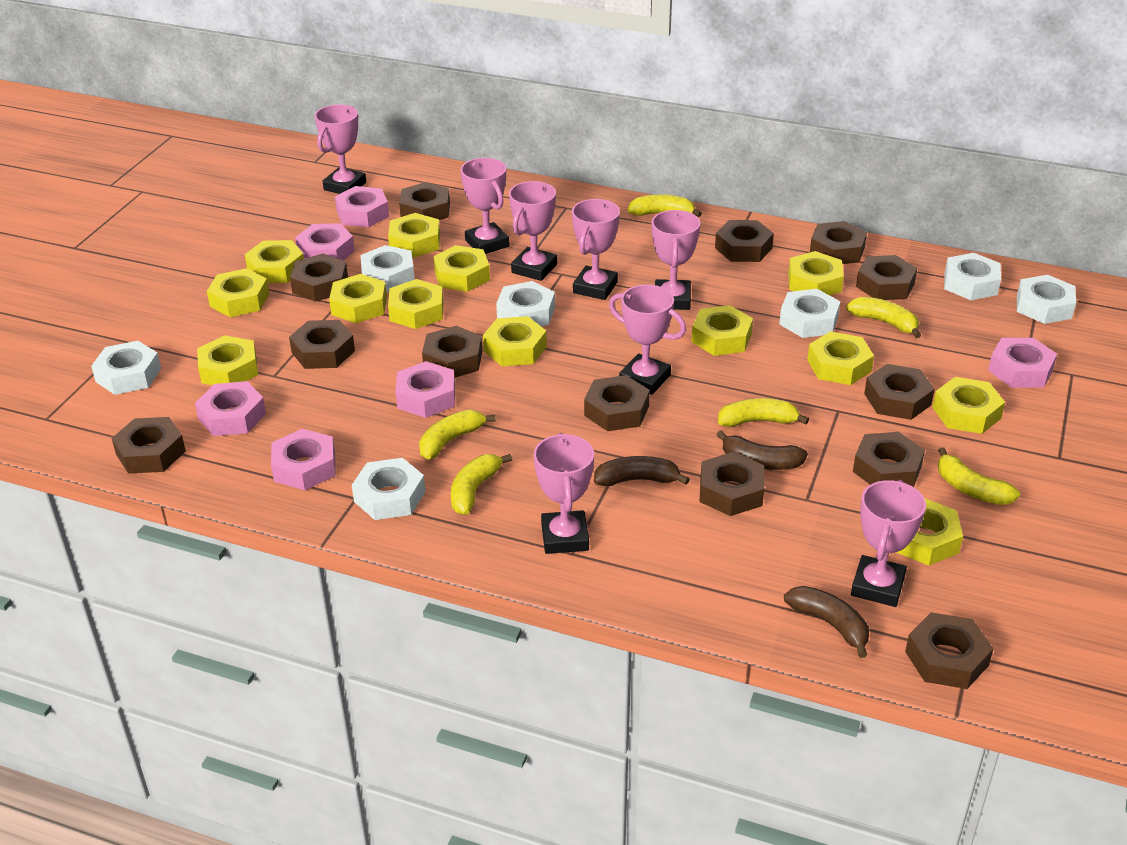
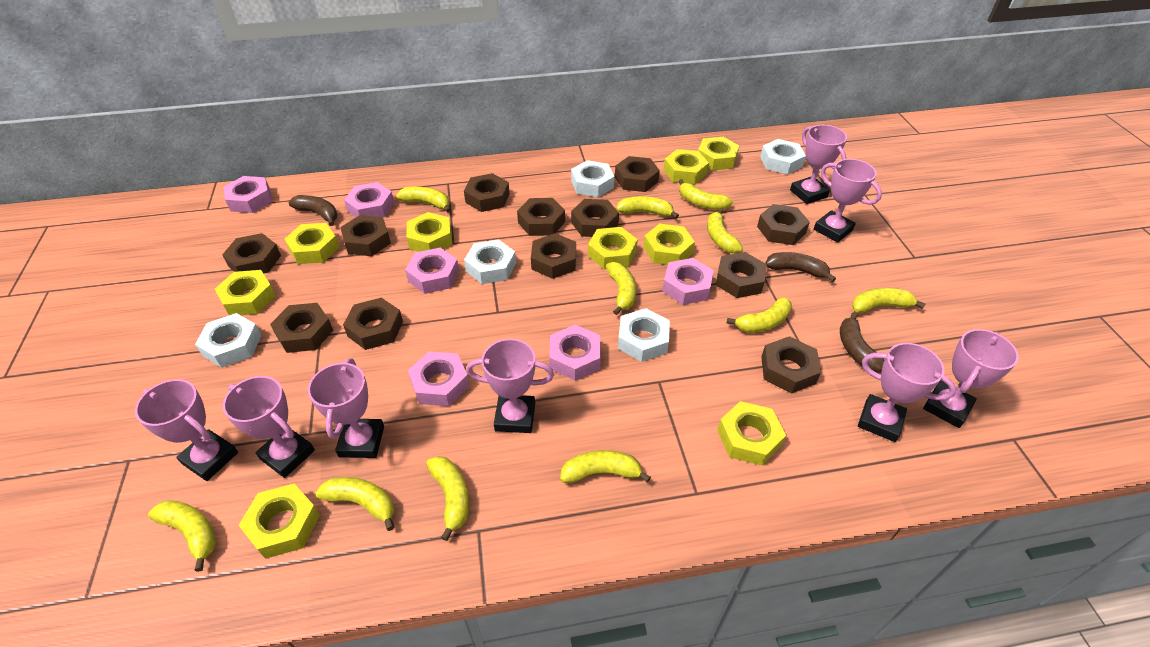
brown nut: [112,417,186,474] [289,320,355,369] [290,254,348,302] [399,182,450,220] [422,326,482,378] [584,375,650,431] [700,452,764,516] [715,220,774,262] [810,221,867,264] [853,432,925,487] [856,255,917,300] [864,364,935,420] [905,612,994,689] = 13 -> [222,233,281,274] [270,303,333,353] [340,215,391,256] [343,298,403,350] [464,173,510,212] [517,198,565,236] [531,233,576,279] [571,199,619,237] [615,156,660,192] [716,252,767,298] [757,204,810,245] [761,336,821,394] = 12
white nut: [91,341,161,395] [352,458,426,520] [360,245,415,292] [496,281,555,326] [779,289,840,338] [944,253,1001,300] [1017,275,1076,324] = 7 -> [195,313,262,368] [464,239,516,284] [571,160,615,197] [618,308,670,362] [760,139,806,174] = 5
yellow banana: [419,410,496,460] [451,454,512,515] [627,194,702,217] [718,398,809,427] [846,297,921,338] [938,448,1020,505] = 6 -> [148,500,216,572] [315,477,394,531] [396,187,451,212] [426,456,469,541] [560,450,651,483] [606,262,636,315] [616,196,679,219] [678,179,733,210] [707,208,743,253] [727,297,792,333] [852,288,925,313] = 11
yellow nut: [197,335,258,385] [207,268,269,317] [245,240,304,283] [329,274,387,323] [388,213,440,258] [388,279,444,329] [433,245,490,292] [483,316,547,366] [691,305,753,356] [788,251,844,295] [807,331,874,385] [896,498,963,566] [932,377,1005,434] = 13 -> [215,270,276,315] [238,484,320,559] [285,223,339,264] [407,212,452,252] [588,227,638,269] [644,224,695,265] [663,149,709,184] [698,137,739,171] [717,401,786,465] = 9

